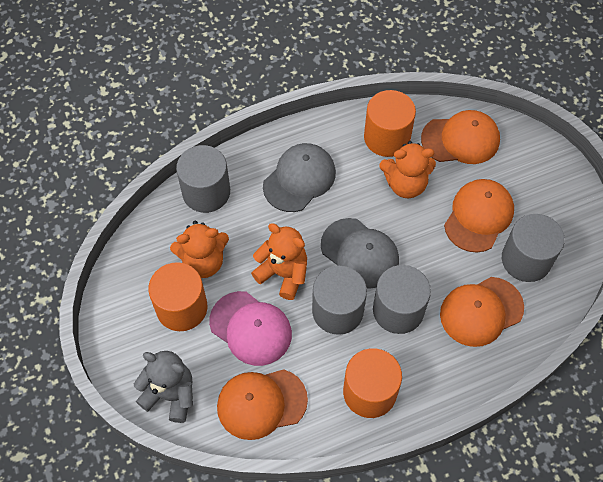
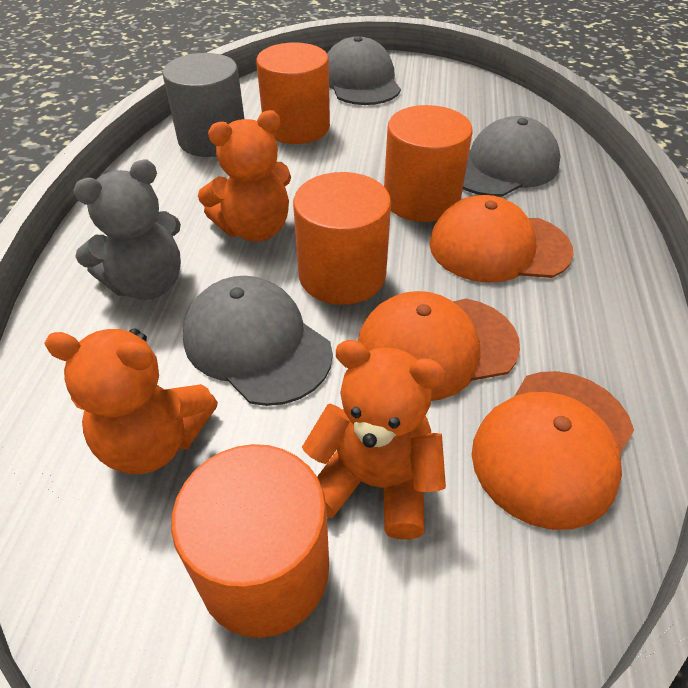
grey cap: [263,143,336,212] [321,218,399,289] = 2 -> [183,276,333,406] [327,36,401,105] [463,116,561,197] = 3
grey cylinder: [176,145,230,213] [312,266,367,335] [373,265,431,334] [502,214,565,282] = 4 -> [162,53,244,157] = 1
orange cap: [217,369,308,440] [421,110,500,164] [440,277,524,347] [444,179,514,252] = 4 -> [358,291,520,401] [429,195,573,283] [472,371,634,530] = 3
orange cylinder: [148,262,208,331] [343,348,402,418] [364,90,416,157] = 3 -> [171,444,329,638] [256,42,330,144] [293,172,391,305] [384,105,473,222] = 4
pink cap: [209,291,292,366] = 1 -> none = 0

